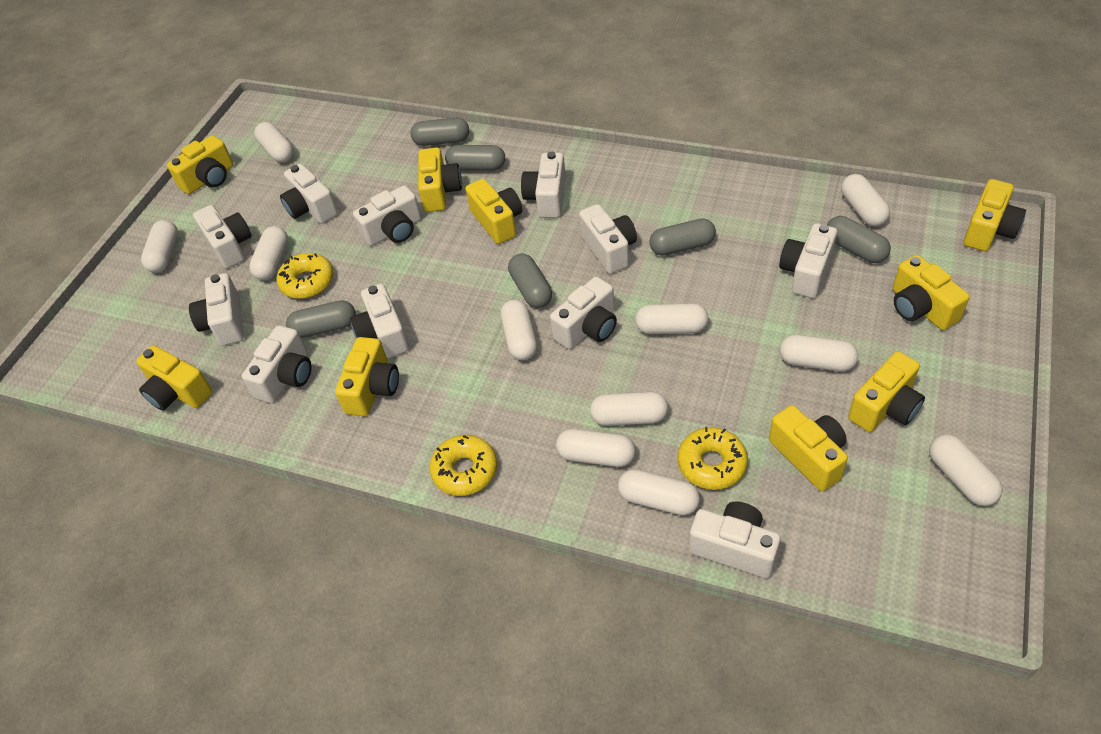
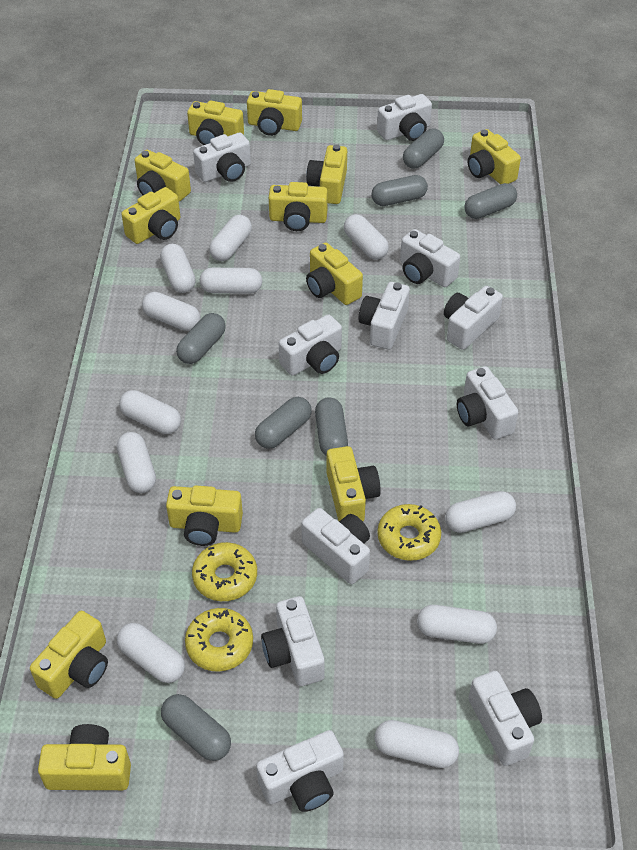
grey capsule: [286,300,356,338] [410,118,469,146] [445,145,505,171] [508,253,552,308] [649,218,716,256] [827,216,891,263] = 6 -> [161,694,231,761] [176,313,226,364] [255,397,312,449] [315,397,348,456] [371,175,428,206] [403,128,444,169] [464,183,517,219] = 7
yellow camera: [136,345,213,410] [167,135,234,194] [335,337,399,416] [418,147,462,212] [465,179,522,244] [769,405,848,491] [848,351,925,432] [893,255,970,330] [964,179,1026,251] = 9 -> [30,611,108,699] [38,724,131,790] [121,187,180,244] [135,150,191,201] [166,486,243,546] [187,100,244,145] [247,89,302,136] [269,182,328,231] [306,144,347,204] [306,243,363,305] [326,446,381,521] [468,129,521,184] = 12

